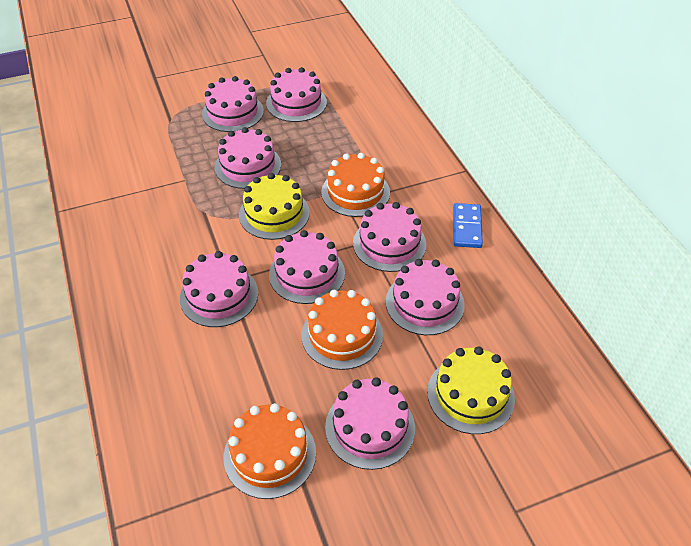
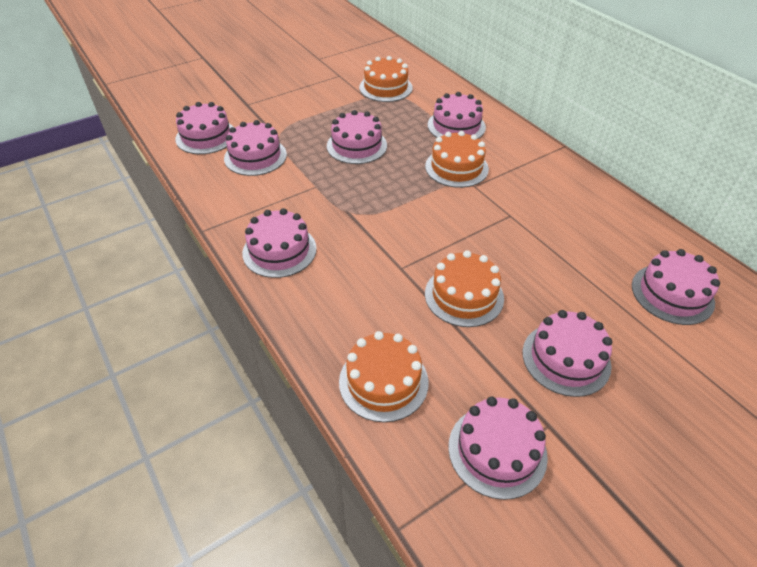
blue domino: [453,203,483,248] = 1 -> none = 0
orange cake: [224,403,316,499] [301,290,383,370] [321,153,390,217] = 3 -> [339,331,429,422] [359,56,413,102] [425,131,489,188] [425,250,504,327] = 4
yellow cake: [239,173,310,240] [427,346,515,434] = 2 -> none = 0

